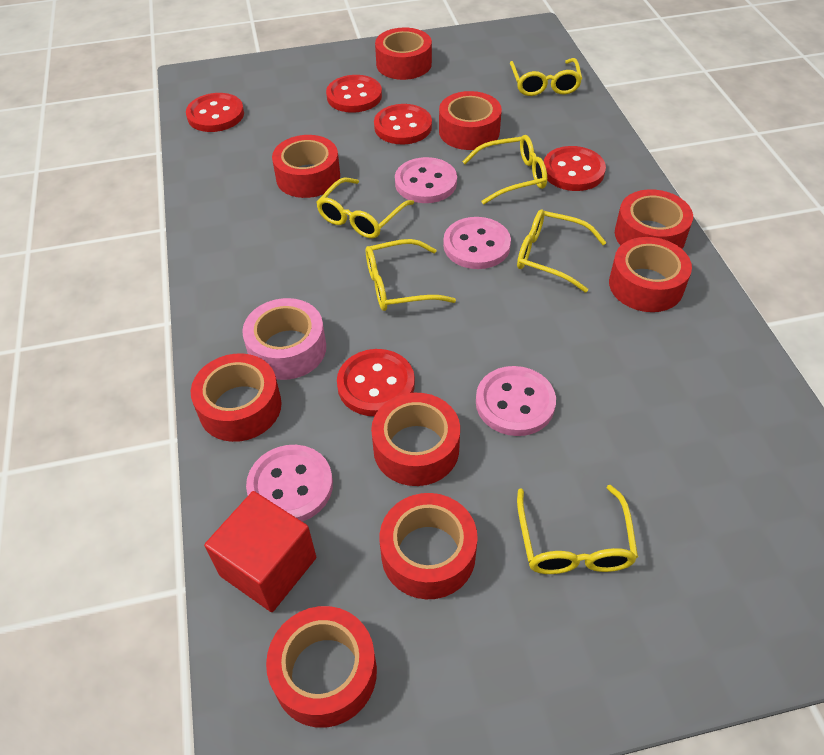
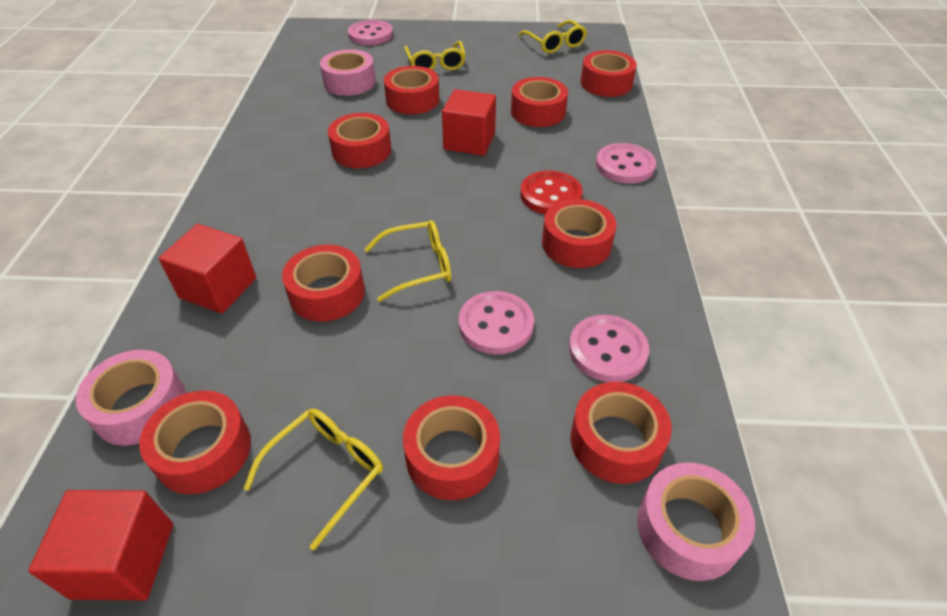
pink tape: [242,298,326,380] = 1 -> [76,350,186,446] [320,49,376,96] [637,462,755,581] = 3
red button: [186,93,244,132] [326,75,382,113] [337,349,415,416] [374,104,432,145] [543,146,606,191] = 5 -> [520,171,583,214] = 1
red cube: [204,491,316,612] = 1 -> [28,490,173,601] [159,224,256,314] [442,89,496,156] = 3
yellow glasses: [316,177,414,238] [366,239,456,311] [462,135,547,205] [510,58,582,96] [517,209,607,293] [517,485,638,574] = 6 -> [244,408,383,550] [364,220,451,302] [404,41,466,70] [518,20,587,53] = 4

